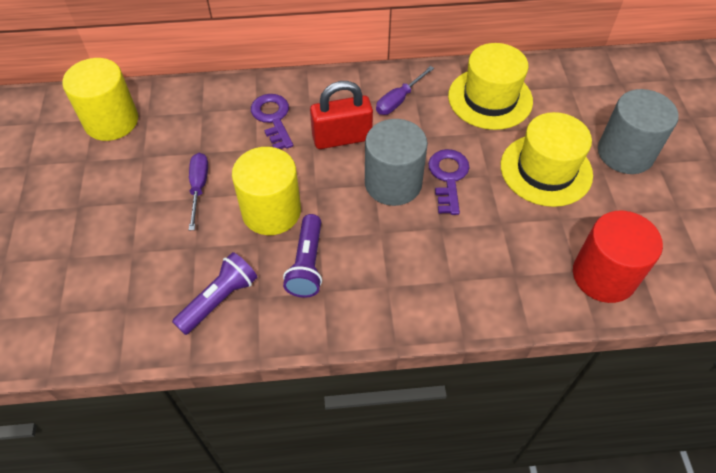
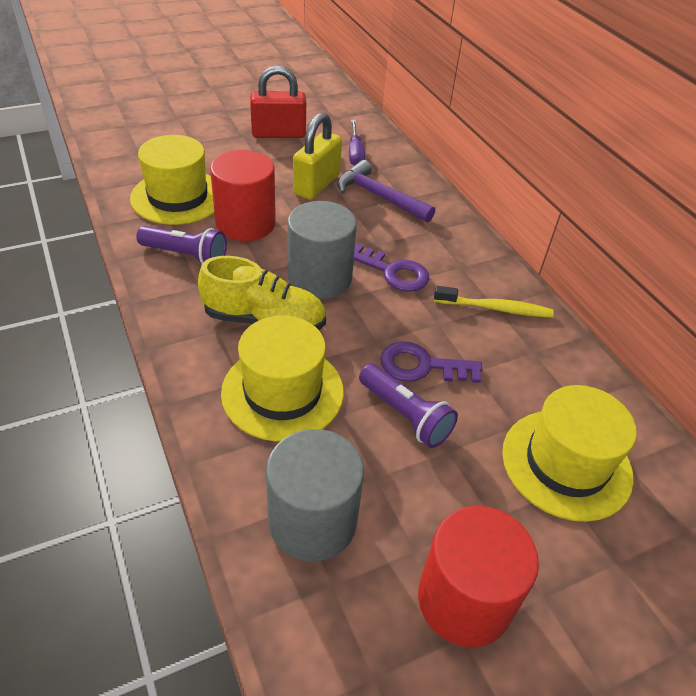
purple hammer: none = 0 -> [337,160,435,222] = 1
purple screwdriver: [189,153,208,230] [376,66,434,115] = 2 -> [349,120,365,166] = 1
red cylinder: [573,211,663,303] = 1 -> [210,150,276,241] [418,506,539,647] = 2
yellow cylinder: [62,58,138,141] [232,147,301,235] = 2 -> none = 0
yellow hat: [448,43,533,130] [501,112,593,207] = 2 -> [130,135,214,225] [221,316,344,441] [502,385,637,522] = 3
yellow padlock: none = 0 -> [293,112,342,200] = 1
yellow shoe: none = 0 -> [198,256,326,330] = 1
yellow toothbrush: none = 0 -> [434,286,554,318] = 1

